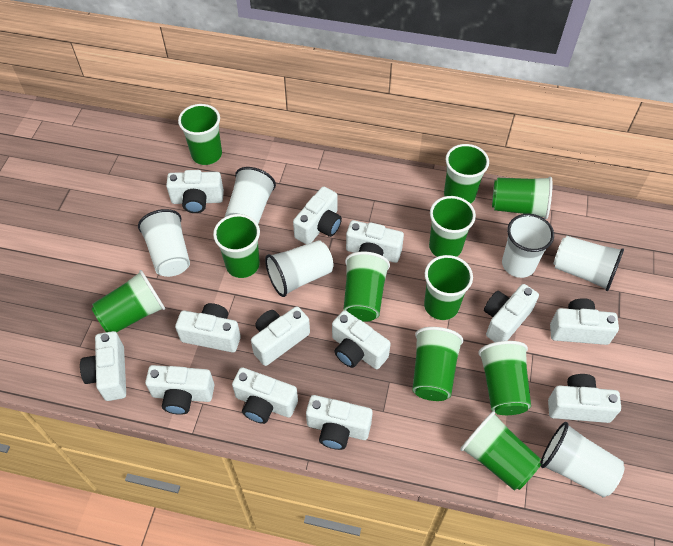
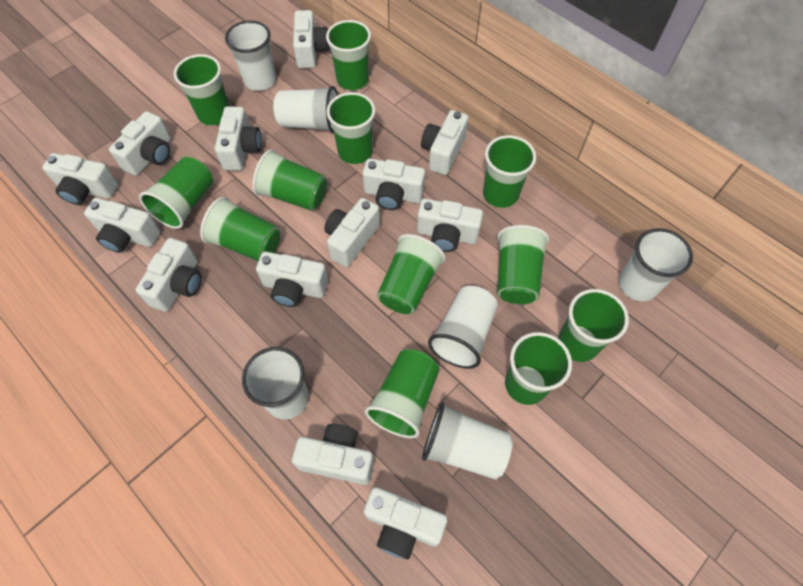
green cup: [92,270,165,332] [178,104,222,165] [213,214,260,278] [343,252,390,322] [412,327,463,401] [424,255,473,320] [429,196,476,257] [444,144,489,204] [460,411,541,491] [478,341,531,415] [492,176,553,219] = 11 -> [139,157,213,229] [174,54,230,125] [200,197,280,261] [252,149,327,211] [326,20,371,90] [326,92,375,164] [365,349,440,438] [377,234,445,314] [483,135,536,208] [497,225,549,304] [505,332,572,405] [558,289,629,362] = 12

